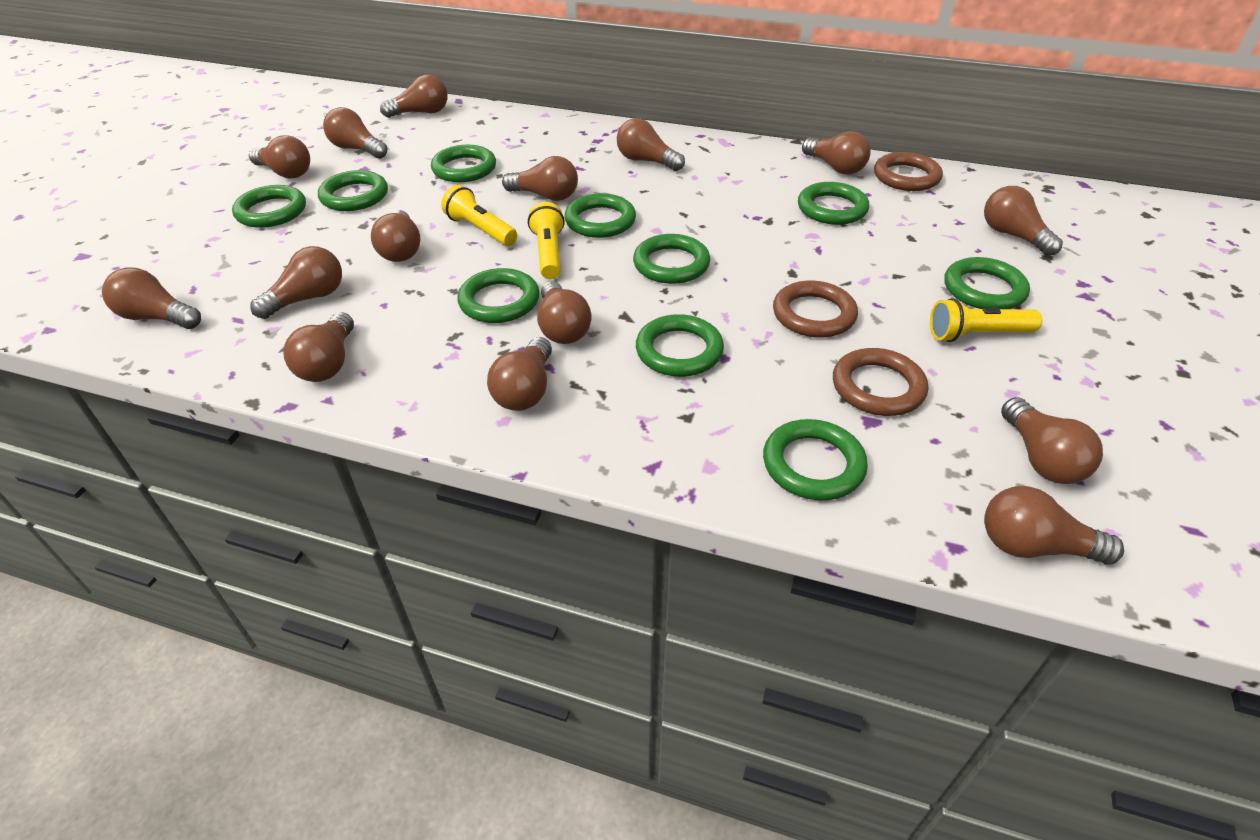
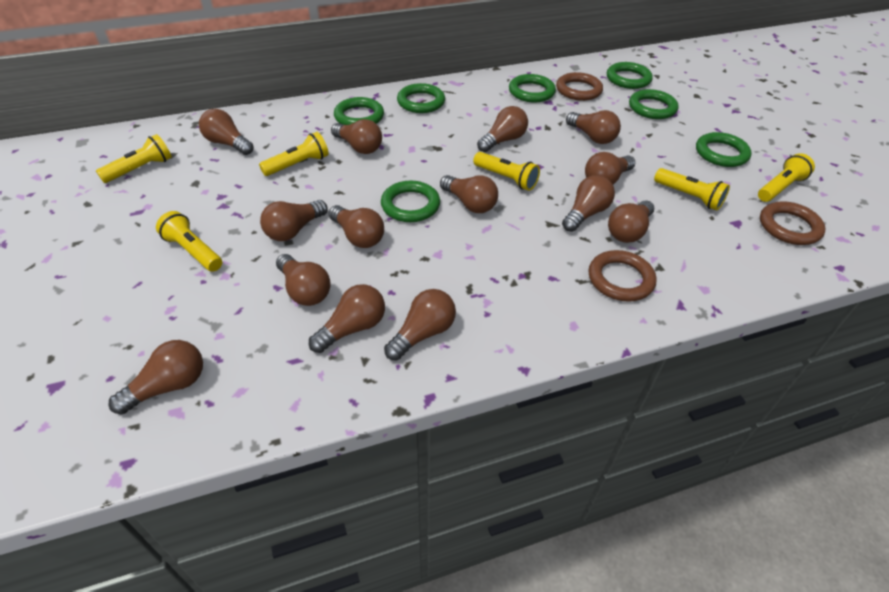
brown light bulb: [102,267,201,329] [249,135,310,178] [251,246,342,319] [283,312,354,382] [323,107,387,159] [371,210,420,262] [380,75,448,118] [487,337,552,411] [502,156,578,201] [537,281,591,344] [617,118,685,171] [802,131,871,175] [984,186,1063,256] [984,486,1124,564] [1001,397,1103,484] = 15 -> [109,340,203,414] [199,109,254,155] [260,200,327,241] [276,254,331,306] [309,284,385,353] [329,205,384,248] [331,119,382,154] [384,289,456,361] [440,175,498,213] [477,106,528,152] [562,175,615,232] [566,110,621,144] [585,152,635,184] [608,200,654,243] = 14
green ring: [232,185,306,228] [318,170,388,211] [431,145,496,182] [457,268,540,323] [565,193,636,238] [633,234,710,284] [636,314,724,377] [763,419,868,500] [798,182,869,225] [945,257,1030,309] = 10 -> [334,97,384,125] [381,181,440,222] [397,83,445,113] [509,74,556,103] [607,62,653,89] [629,89,678,119] [696,132,751,167] = 7
yellow flashlight: [441,185,517,246] [528,202,565,279] [930,298,1042,342] = 3 -> [96,134,172,183] [156,211,222,272] [259,132,329,176] [473,152,540,191] [654,168,730,210] [758,153,815,202] = 6

